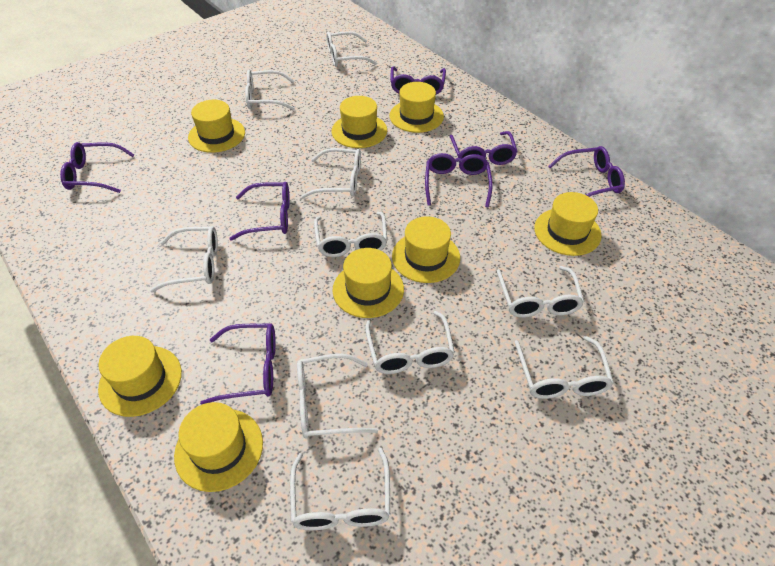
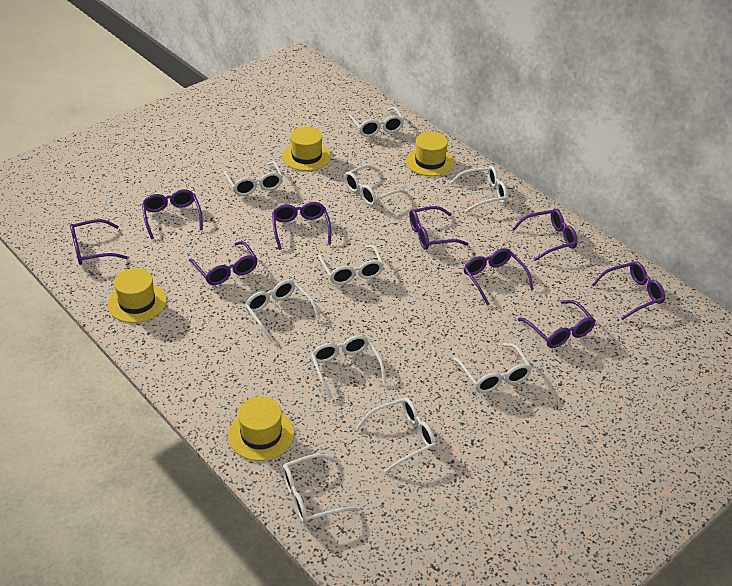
purple glasses: [60,142,134,193] [200,323,276,405] [230,182,290,241] [391,66,446,94] [425,153,493,207] [450,131,518,165] [548,146,625,197] = 7 -> [70,219,128,265] [142,189,203,239] [189,241,257,285] [272,202,331,250] [409,206,469,250] [464,248,534,306] [512,209,578,261] [518,300,596,348] [592,261,665,320] = 9
yellow hat: [98,336,182,417] [174,402,263,492] [188,100,245,153] [332,96,387,148] [332,248,404,318] [390,82,444,133] [392,216,460,283] [534,192,602,256] = 8 -> [108,268,167,323] [228,397,294,461] [282,127,331,171] [406,132,455,176] = 4

